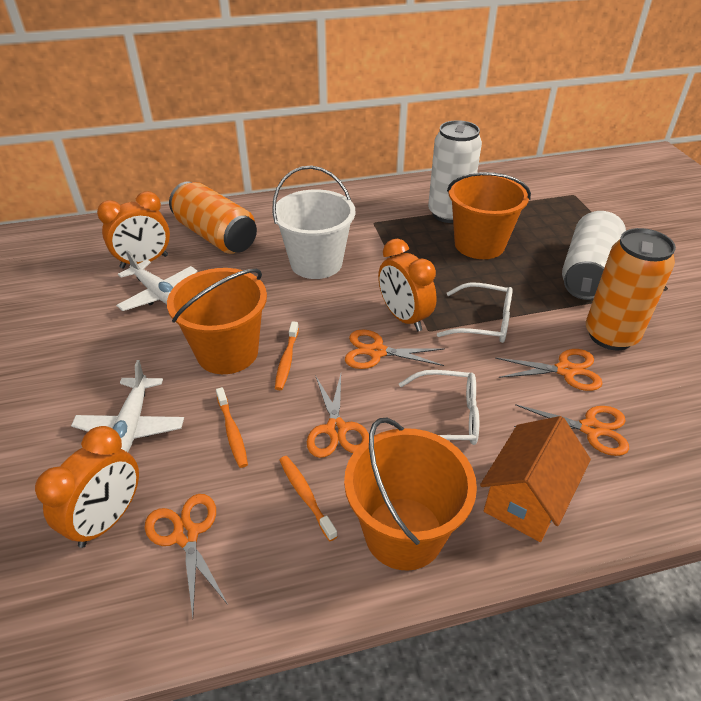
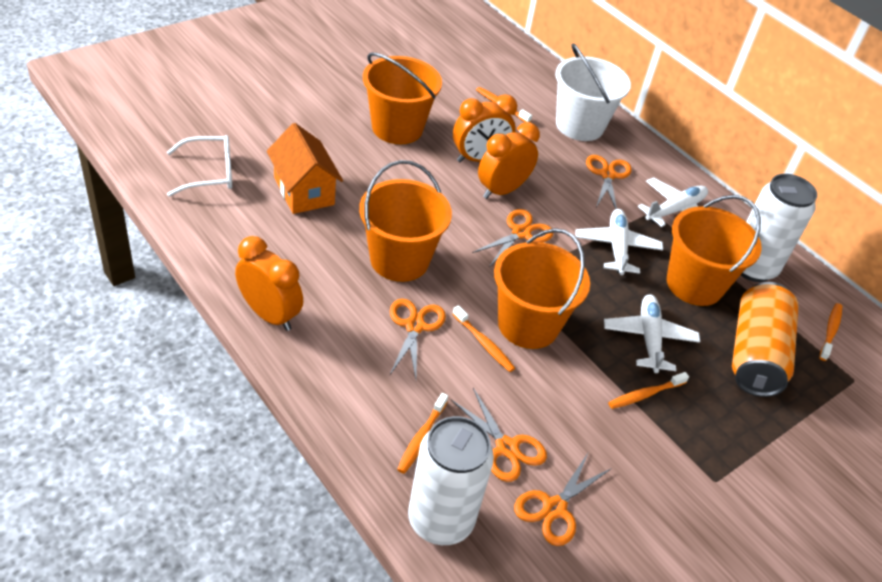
orange bucket: [167,268,267,374] [344,418,477,571] [447,172,531,259] = 3 -> [359,160,452,282] [363,53,442,144] [494,228,590,349] [667,195,762,306] = 4
orange can: [169,181,257,254] [586,228,676,350] = 2 -> [732,282,799,397] = 1
orange toothbrush: [216,387,248,468] [275,321,299,390] [280,456,338,541] = 3 -> [397,393,448,474] [452,305,515,372] [476,87,532,122] [608,372,689,409] [819,303,842,361] = 5
white glasses: [399,370,479,445] [437,282,513,343] = 2 -> [167,135,232,197] = 1
white plane: [71,360,184,452] [116,250,198,311] = 2 -> [576,209,663,275] [604,295,700,373] [638,177,708,227] = 3

